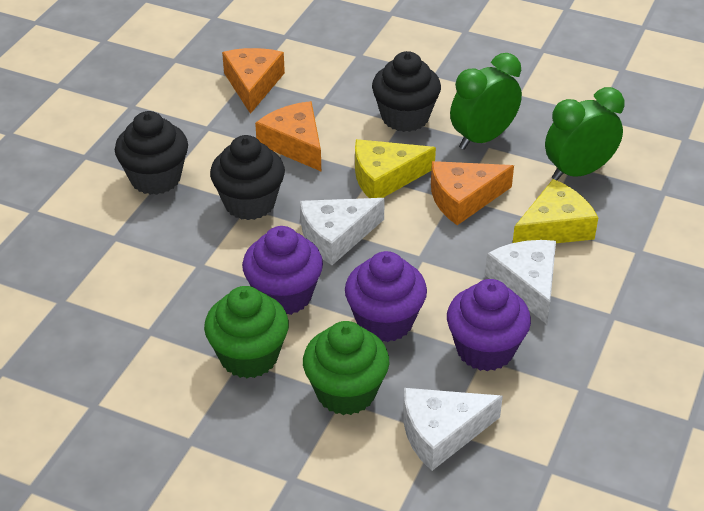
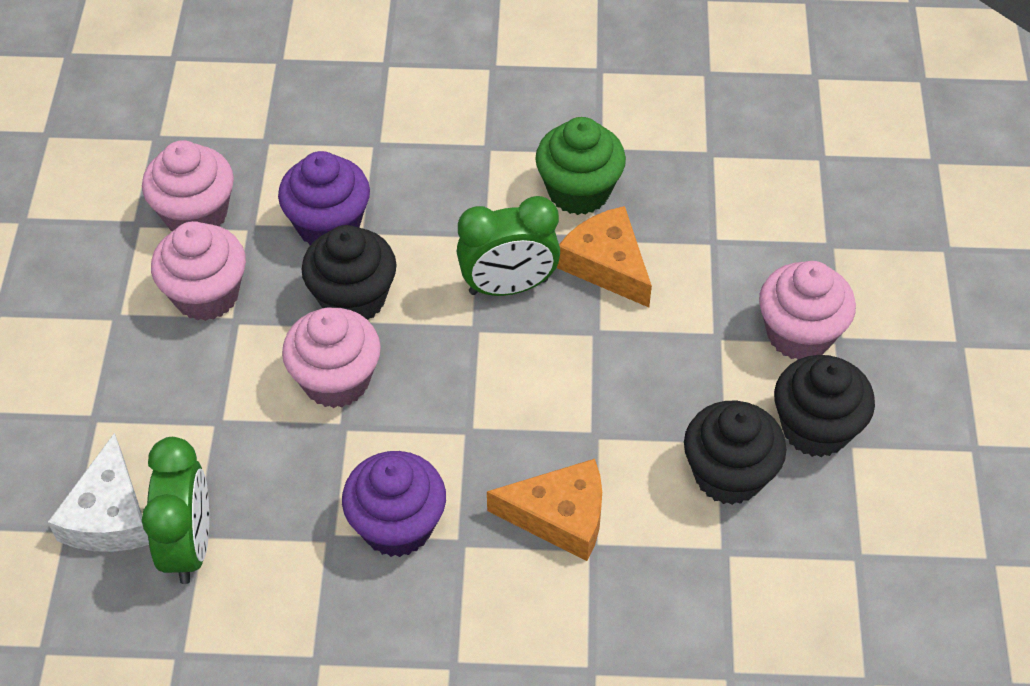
green cupcake: [204,286,289,378] [303,321,389,415] = 2 -> [535,117,626,215] = 1
orange cheese: [222,48,285,114] [255,101,321,171] [431,161,514,225] = 3 -> [487,459,602,561] [557,206,652,307] = 2
pink cupcake: none = 0 -> [142,140,234,231] [151,221,246,321] [282,308,381,408] [759,261,856,359] = 4
purple cupcake: [242,226,323,315] [345,251,427,342] [447,279,531,371] = 3 -> [278,151,370,245] [342,451,446,557] = 2
white cheese: [300,198,385,265] [403,388,503,471] [485,240,556,324] = 3 -> [48,433,149,552] = 1
yellow cheese: [355,139,436,198] [513,179,598,243] = 2 -> none = 0

